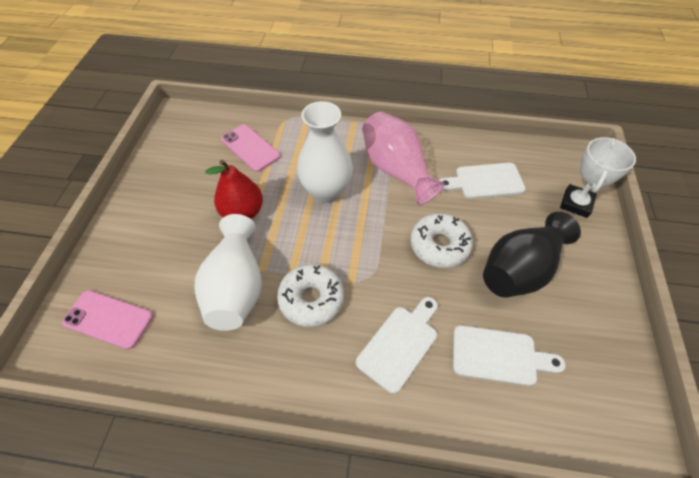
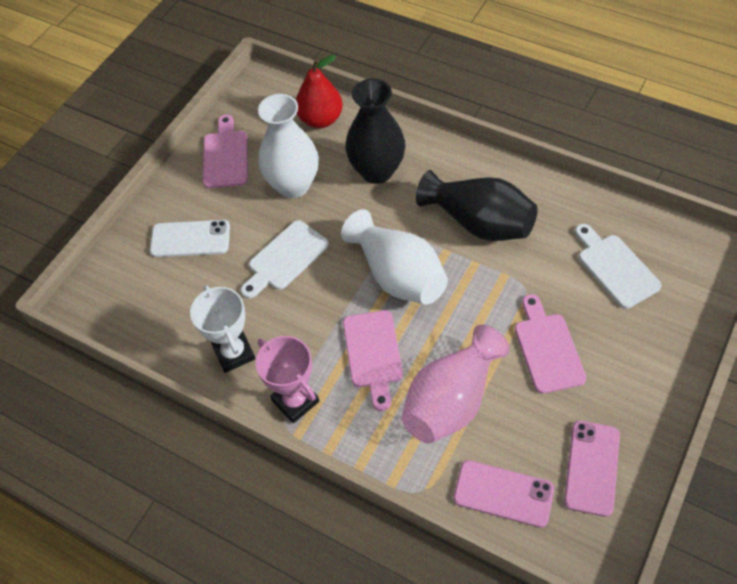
black vase: [483,212,581,298] = 1 -> [345,78,405,184] [416,170,538,241] = 2
pink cutting board: none = 0 -> [203,115,248,188] [343,310,403,411] [515,294,586,394] = 3
pink trophy: none = 0 -> [255,336,319,423] = 1
white cutting board: [356,297,438,394] [439,163,526,199] [453,325,566,386] = 3 -> [241,220,329,299] [575,224,662,309] = 2
white donut: [277,264,344,327] [410,213,473,268] = 2 -> none = 0
white phone: none = 0 -> [150,220,230,257] = 1

